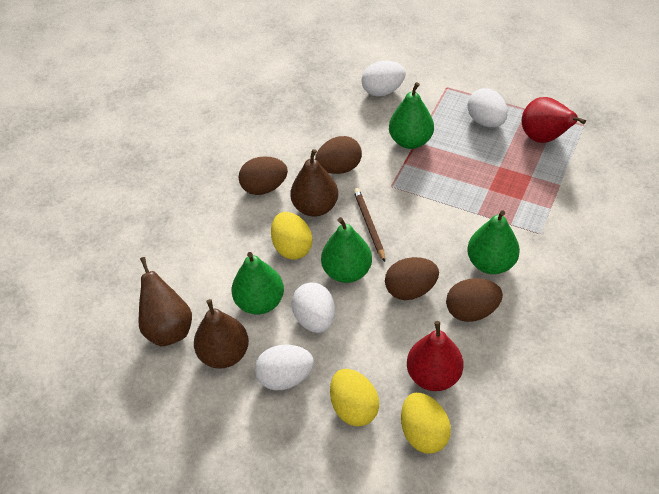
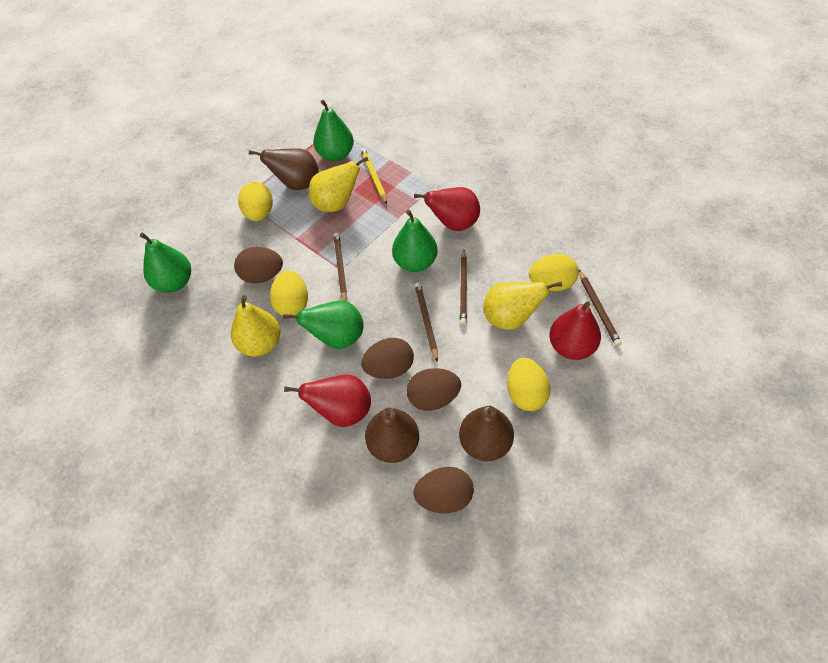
brown pencil: [353,188,385,262] = 1 -> [333,233,347,301] [415,282,438,362] [460,250,467,325] [579,270,622,346] = 4
red pear: [407,321,463,391] [522,97,586,143] = 2 -> [284,374,371,427] [414,187,480,231] [550,302,601,360] = 3
white egg: [255,345,314,390] [292,283,335,333] [361,61,406,96] [468,88,508,127] = 4 -> none = 0
yellow egg: [271,212,312,260] [330,369,379,426] [401,393,451,453] = 3 -> [238,182,273,221] [270,270,308,316] [507,358,550,411] [529,254,579,291] = 4
yellow pear: none = 0 -> [231,295,281,357] [309,157,369,212] [483,282,562,330] = 3
yellow pencil: none = 0 -> [360,148,387,204] = 1

